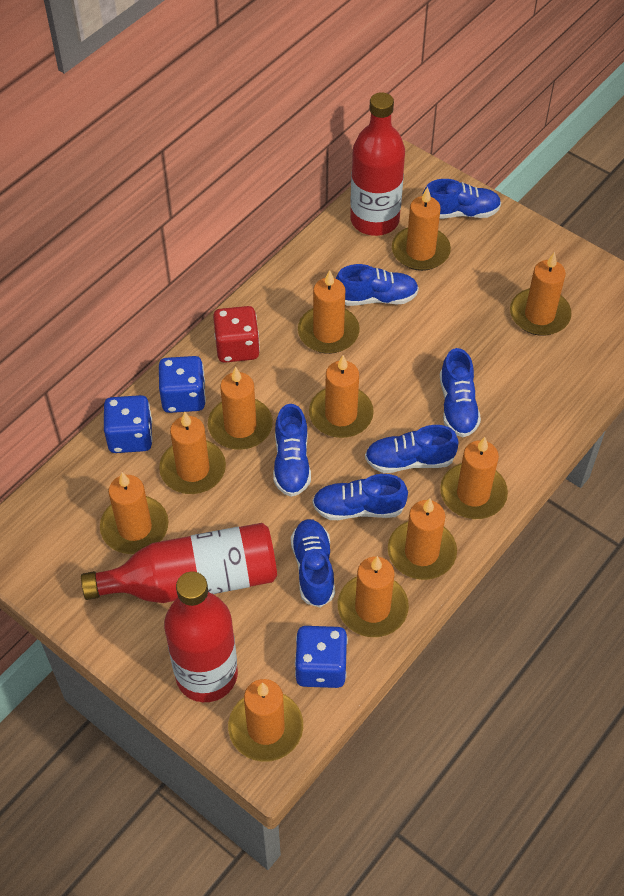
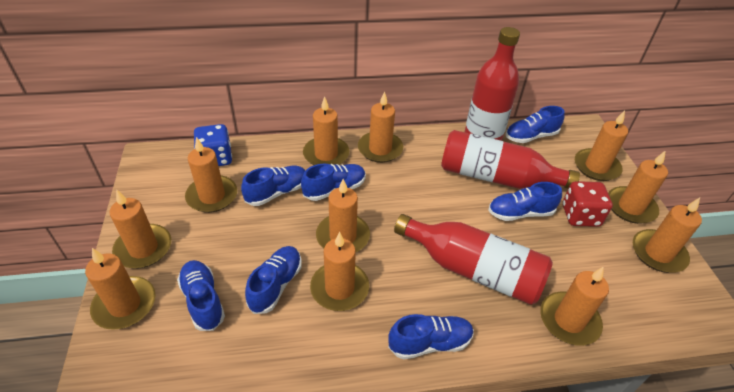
blue dice: [104,395,153,453] [159,356,206,413] [295,626,348,688] = 3 -> [194,124,232,166] = 1

